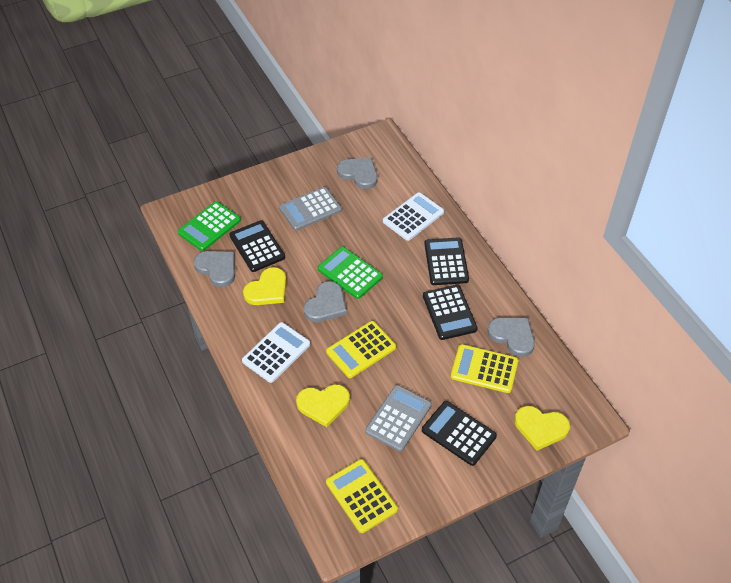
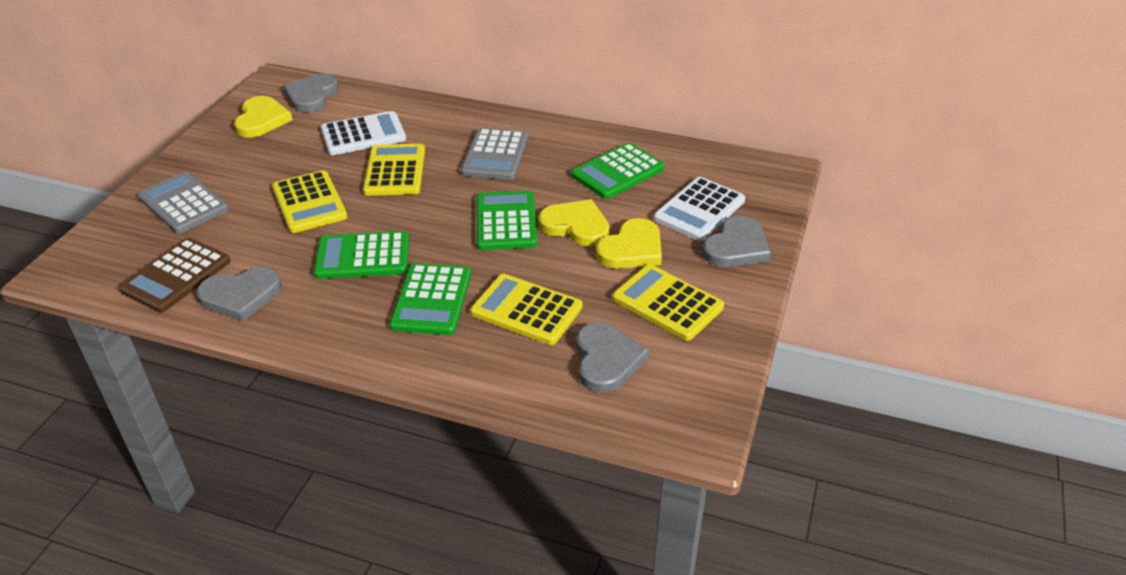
black calculator: [229,220,285,272] [422,401,497,466] [423,285,478,340] [424,237,469,285] = 4 -> none = 0
brown calculator: none = 0 -> [119,238,231,312] = 1
green calculator: [178,201,241,251] [318,247,383,299] = 2 -> [314,231,409,279] [389,263,471,335] [477,190,537,250] [571,143,665,199] = 4
yellow calculator: [326,321,396,378] [326,459,398,533] [451,344,519,393] = 3 -> [272,170,347,233] [363,144,425,196] [470,274,582,345] [612,264,724,341] = 4

